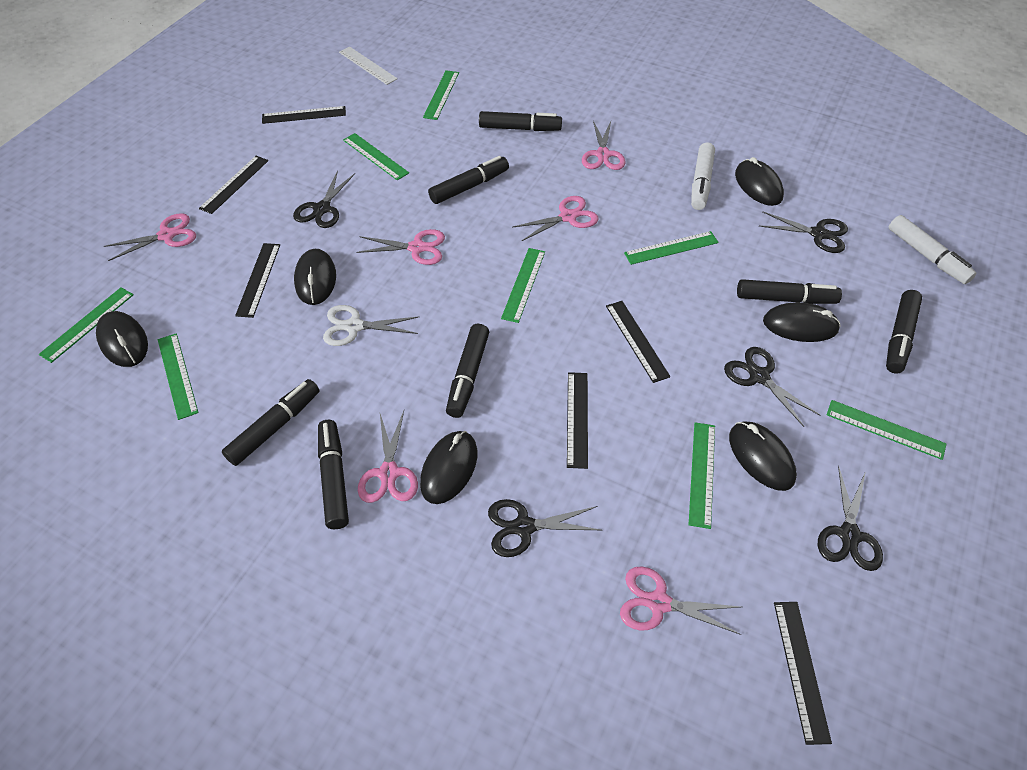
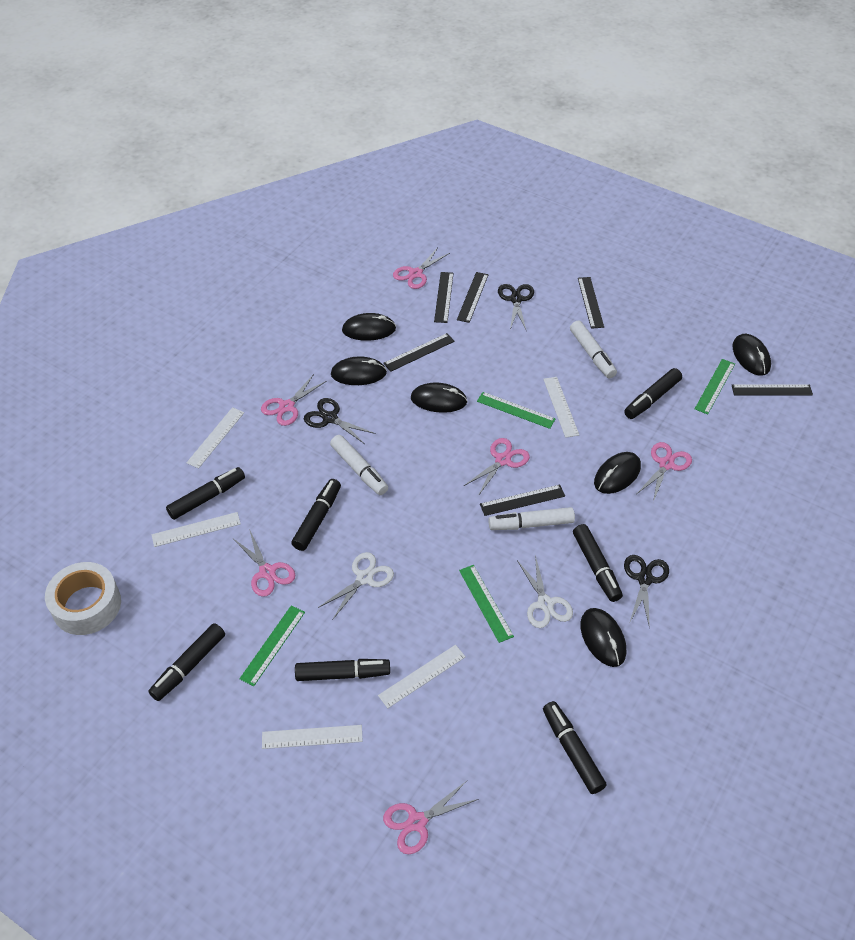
black scissors: [293,170,355,228] [488,499,601,557] [724,347,820,427] [760,211,848,253] [818,466,883,571] = 5 -> [304,398,376,444] [498,284,534,329] [624,555,669,629] = 3
green ruler: [39,287,134,363] [158,333,199,420] [343,133,409,180] [423,70,459,120] [501,248,545,323] [624,231,719,265] [689,422,715,529] [827,400,946,460] = 8 -> [239,605,305,686] [459,565,514,643] [477,392,555,429] [695,359,735,414] = 4
white marker: [691,143,715,210] [889,215,976,284] = 2 -> [330,435,388,495] [488,507,575,530] [570,320,617,379] = 3
white ruler: [339,47,398,85] = 1 -> [152,512,241,547] [186,407,244,468] [262,725,363,749] [378,645,466,708] [543,377,579,438] = 5
white scissors: [323,305,418,346] = 1 -> [318,552,394,620] [517,555,573,628] = 2
white tape: none = 0 -> [45,562,121,635] = 1

